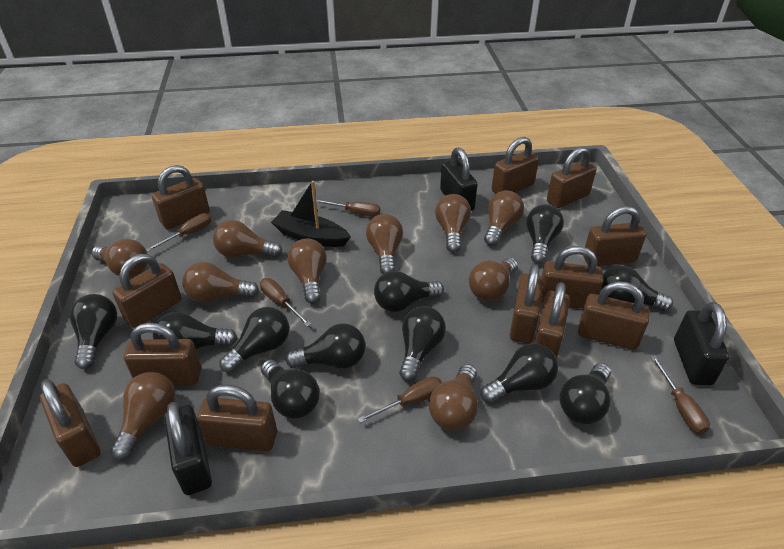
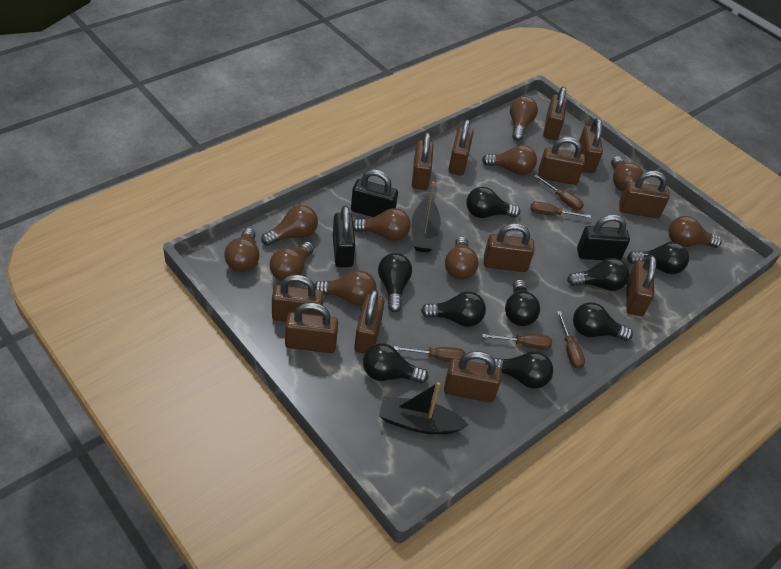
black boat: [271,181,351,247] = 1 -> [379,382,469,434] [411,181,441,253] = 2
black light bulb: [70,294,117,369] [153,312,237,349] [220,307,289,373] [261,360,320,419] [285,323,366,369] [374,271,444,312] [399,306,446,381] [481,343,558,403] [526,204,564,264] [560,363,611,424] [600,265,673,311] = 11 -> [363,343,428,383] [378,253,412,312] [421,292,486,327] [466,187,520,218] [485,351,553,389] [505,279,540,326] [567,258,630,291] [573,302,633,341] [627,242,689,274] = 9

